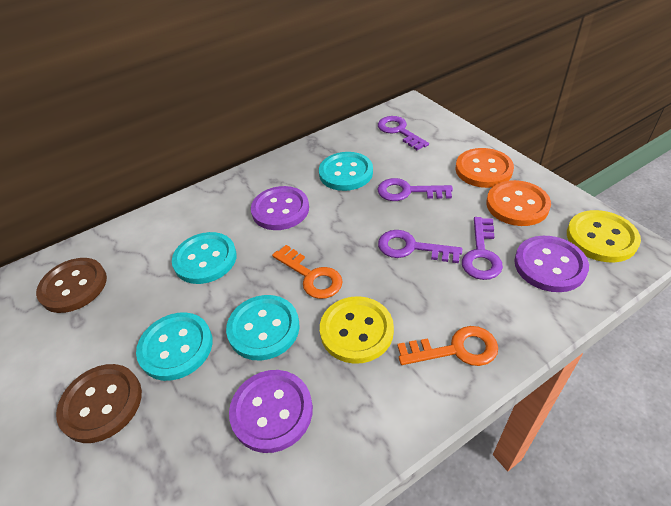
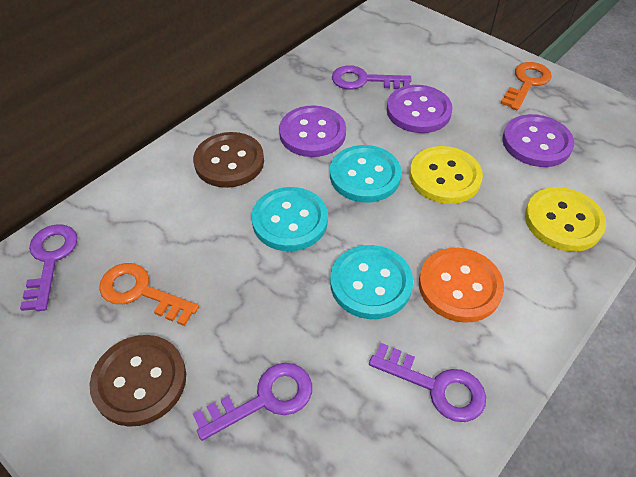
orange button: [455,148,514,188] [486,180,551,226] = 2 -> [419,248,504,323] = 1
turquoise button: [136,313,213,381] [172,232,237,284] [226,295,300,361] [319,152,373,191] = 4 -> [252,187,328,251] [330,145,402,202] [330,245,413,319] = 3

